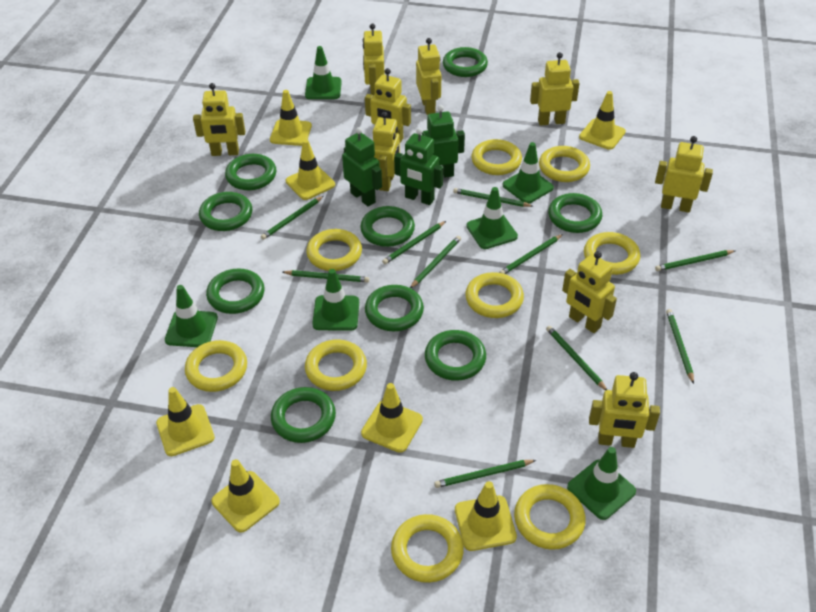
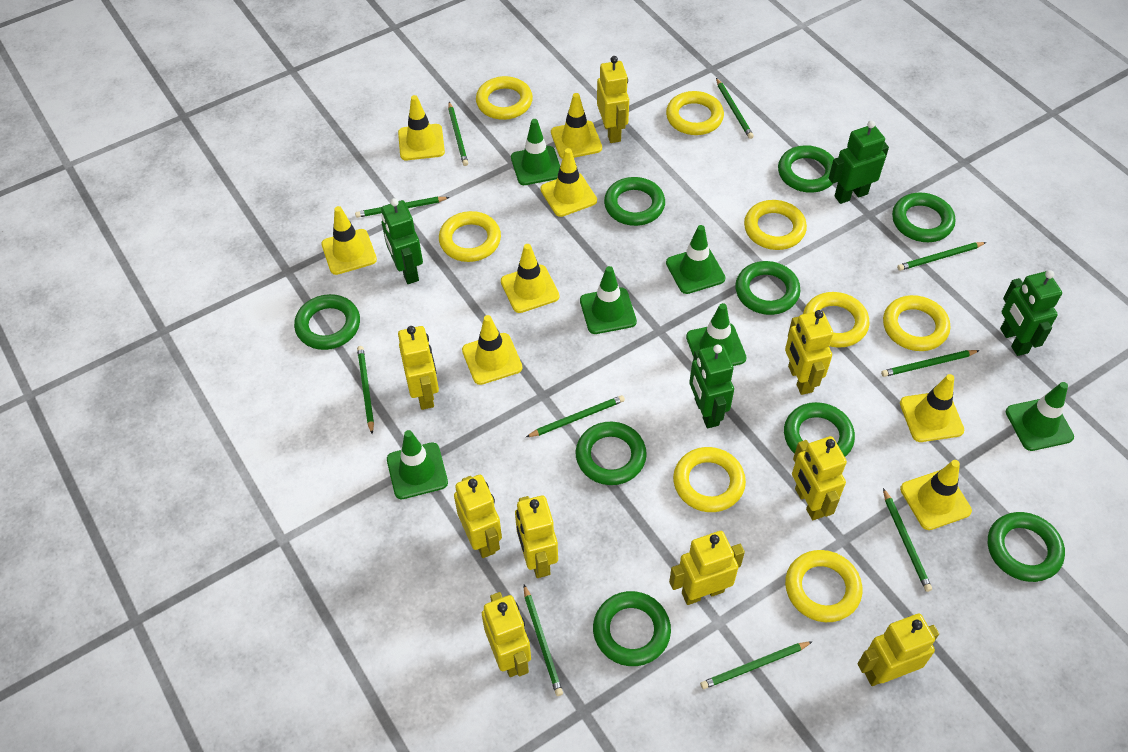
green robot: [342,127,382,207] [394,128,443,205] [422,105,465,178] = 3 -> [381,198,423,284] [689,344,734,428] [829,120,889,204] [1000,270,1062,356] = 4
yellow ring: [185,340,247,392] [305,340,367,391] [306,229,362,271] [391,514,464,583] [465,272,524,318] [471,139,522,175] [514,484,586,550] [539,146,590,182] [584,232,640,275] = 9 -> [439,211,501,262] [476,76,533,120] [666,91,724,135] [673,447,746,512] [744,200,807,250] [785,550,862,622] [803,292,869,348] [883,295,950,351] = 8
yellow traffic cone: [156,387,215,456] [211,459,280,533] [270,90,312,146] [286,139,335,200] [361,383,423,453] [455,481,517,551] [579,91,626,150] = 7 -> [321,206,377,275] [398,95,445,160] [462,315,522,385] [501,244,559,313] [540,148,597,217] [551,93,602,159] [900,374,964,442] [900,460,972,530] = 8

